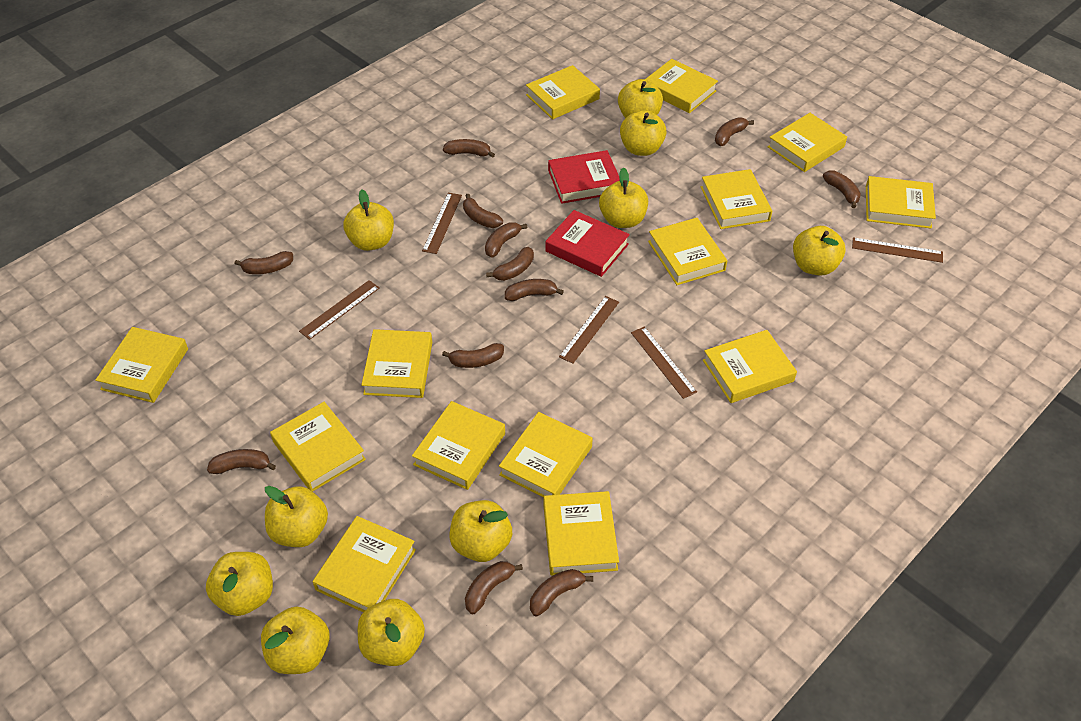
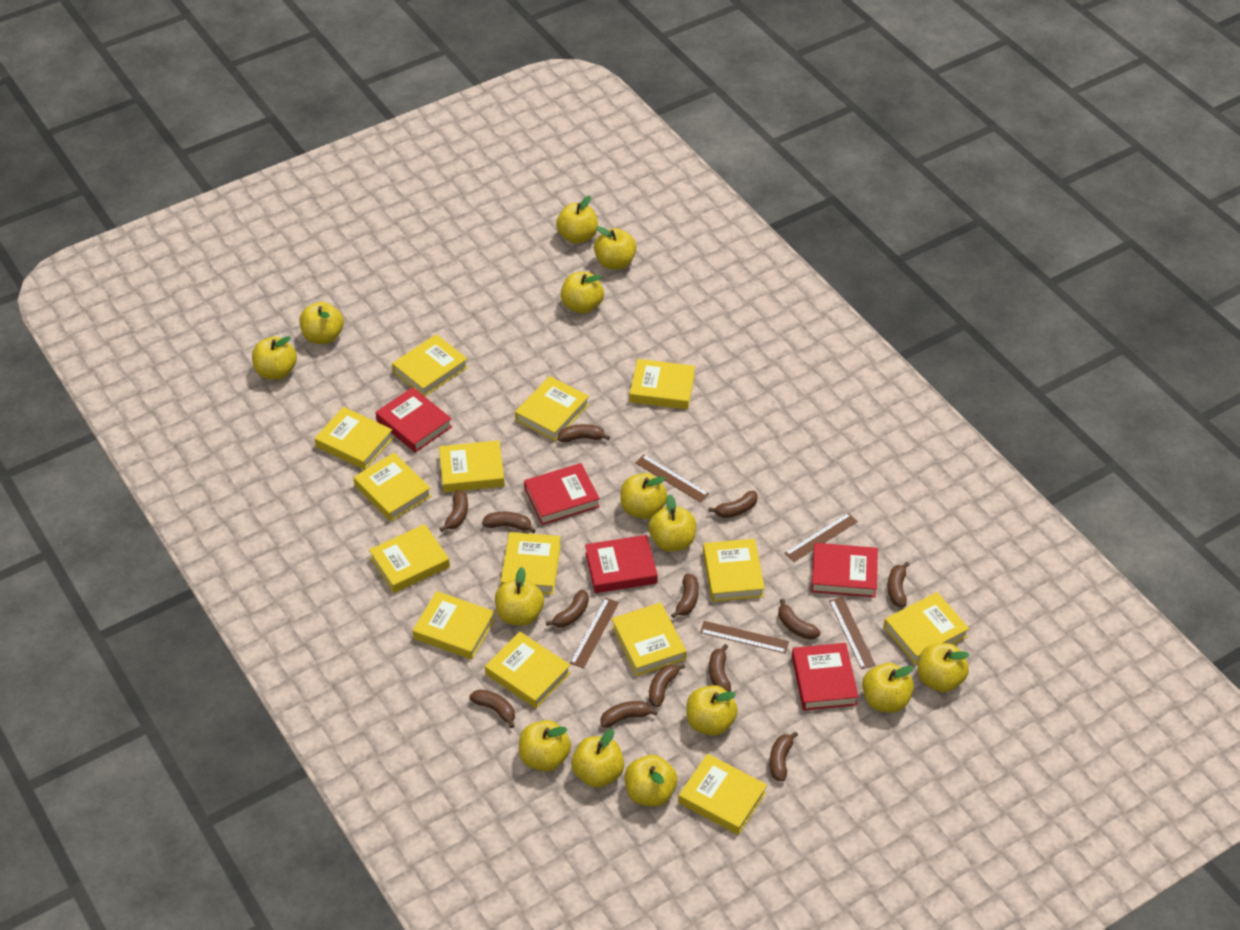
brown banana: [207,449,276,474] [235,251,293,274] [442,343,504,368] [443,139,495,158] [463,194,503,228] [465,561,523,614] [485,222,528,258] [486,247,534,281] [505,279,564,301] [530,569,593,616] [715,117,754,146] [823,171,861,208] = 12 -> [440,490,468,532] [469,689,515,728] [482,512,536,533] [546,590,589,628] [558,424,610,443] [601,701,658,728] [649,664,685,707] [671,574,699,618] [708,491,758,518] [709,644,731,692] [769,732,798,782] [778,599,821,640] [887,562,909,607] = 13
red book: [545,210,630,277] [548,150,620,204] = 2 -> [376,387,452,453] [524,463,600,525] [585,535,658,593] [792,643,859,711] [811,543,878,597] = 5
yellow apple: [206,552,273,616] [261,607,330,674] [265,486,328,547] [343,190,394,251] [358,599,425,666] [449,500,512,562] [599,168,648,228] [618,79,663,118] [620,110,667,156] [793,226,846,276] = 10 -> [252,336,297,380] [300,302,344,344] [495,567,544,626] [519,720,571,772] [556,196,598,244] [561,272,604,314] [571,729,624,788] [594,226,636,269] [620,473,668,519] [625,755,677,807] [648,494,696,552] [686,685,738,736] [862,663,914,713] [918,643,969,692] = 14

